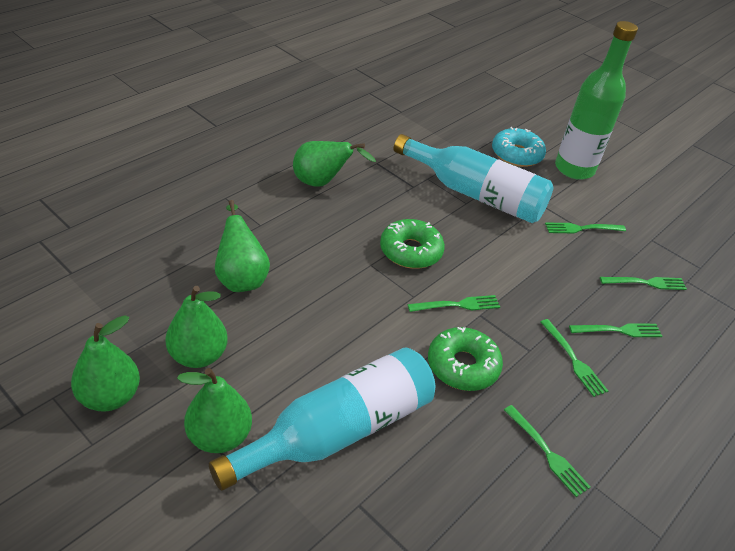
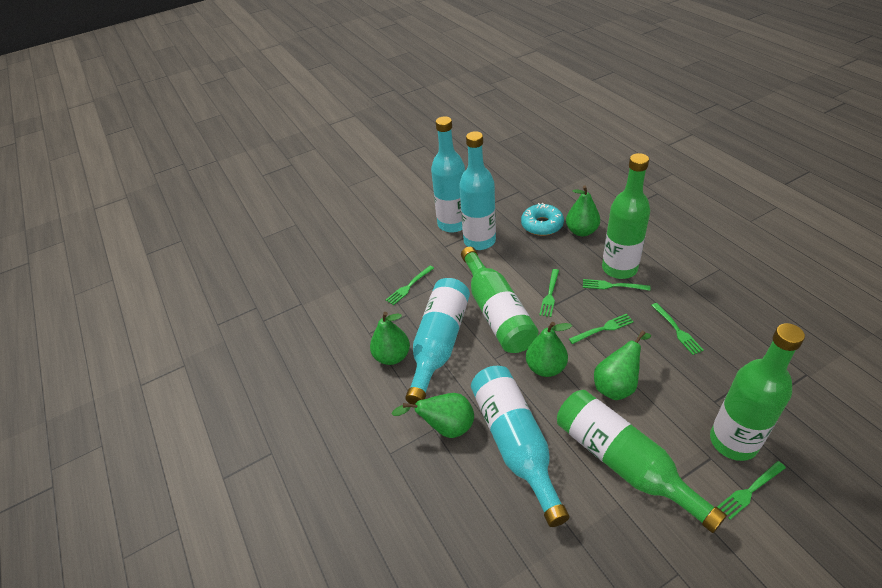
green bottle: [555,21,638,180] = 1 -> [461,247,538,353] [557,390,727,533] [602,153,650,279] [710,323,805,461] = 4
green donut: [380,219,445,269] [428,327,503,391] = 2 -> none = 0
turquoise bottle: [209,347,435,491] [394,134,553,223] = 2 -> [405,278,470,405] [431,116,465,233] [459,131,496,250] [471,366,570,527] = 4

